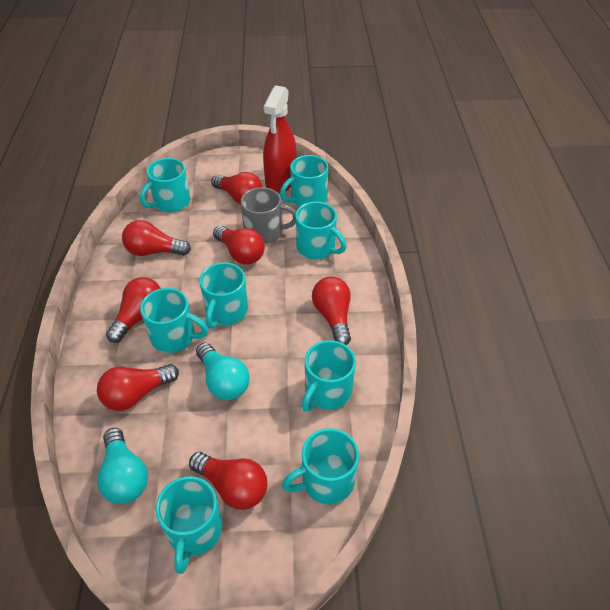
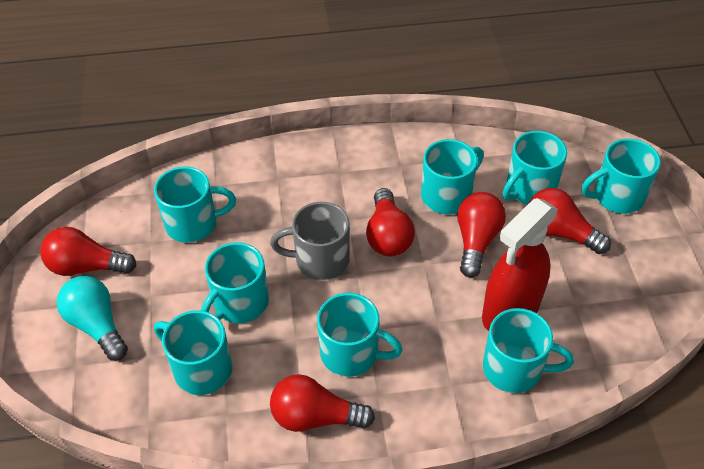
red light bulb: [97,364,179,411] [106,277,161,343] [122,220,191,256] [189,452,267,510] [211,172,262,204] [213,226,265,264] [312,276,351,345] = 7 -> [40,227,137,276] [270,374,375,432] [366,188,415,257] [457,192,506,278] [529,188,611,254] = 5
turquoise light bulb: [97,428,148,504] [196,343,250,400] = 2 -> [57,276,128,361] = 1

